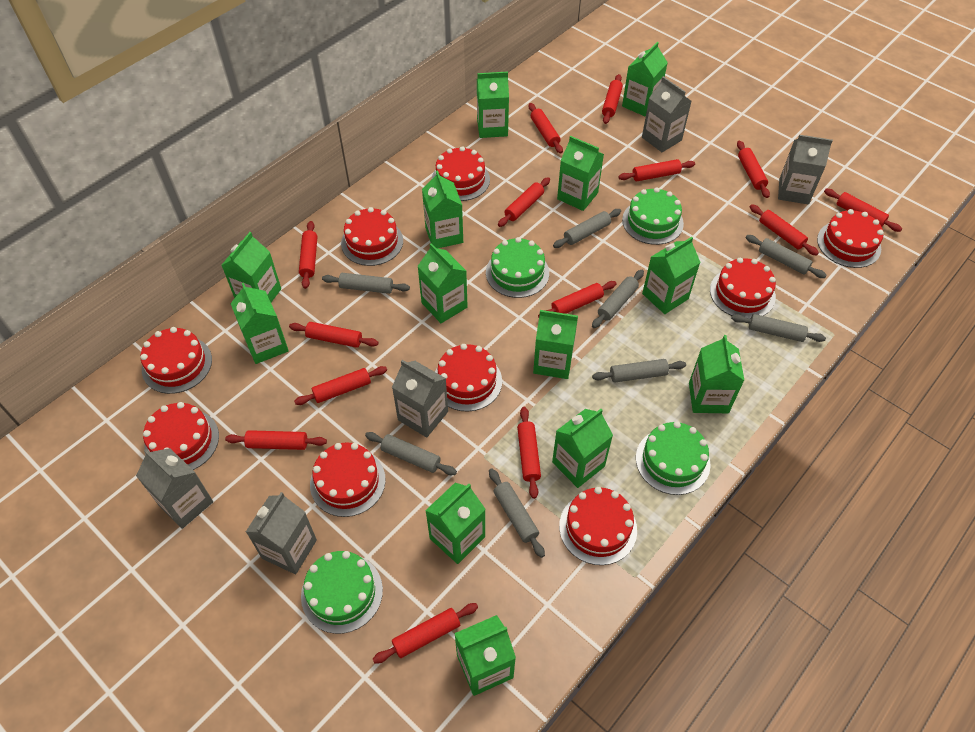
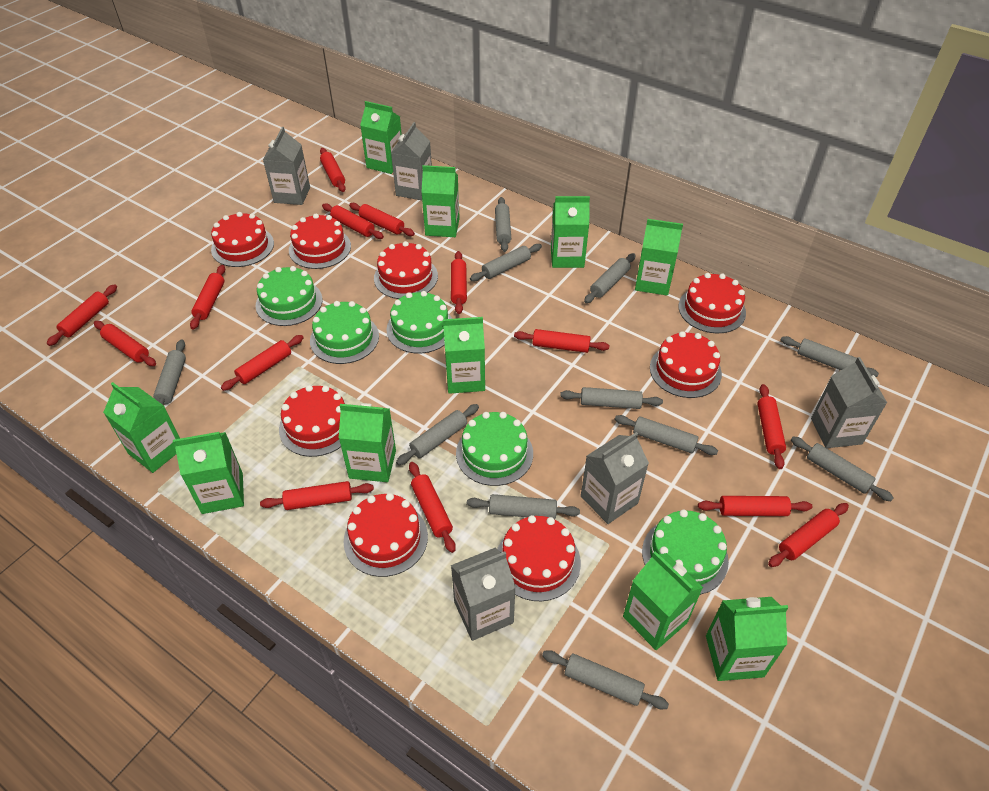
green cake: [301,551,383,634] [486,237,549,298] [622,187,684,245] [636,421,711,495] = 4 -> [256,266,322,326] [310,301,379,364] [386,291,452,354] [456,412,533,486] [642,510,729,595] = 5
green carton: [221,232,281,302] [230,283,289,364] [417,243,468,323] [422,171,463,248] [425,483,485,564] [454,615,516,696] [477,72,509,138] [533,310,578,379] [552,409,613,488] [557,136,604,211] [622,42,668,117] [642,237,701,314] [689,335,745,413] = 13 -> [103,382,180,473] [173,432,244,514] [339,403,396,482] [360,101,402,174] [421,165,460,237] [443,317,485,394] [551,196,590,268] [623,551,703,650] [635,219,683,296] [706,597,788,681] = 10
grey rolling pin: [322,273,410,294] [365,432,457,475] [489,469,545,558] [553,209,621,248] [592,270,644,328] [592,359,686,383] [731,314,826,342] [746,235,827,278] = 8 -> [153,339,186,405] [396,404,479,465] [467,494,580,519] [470,244,542,281] [495,197,511,252] [542,650,669,709] [560,387,663,409] [584,253,636,303] [615,415,718,455] [781,336,879,377] [791,436,894,501] = 11
red cake: [140,327,212,394] [143,402,219,470] [310,443,386,517] [341,207,403,266] [431,146,490,201] [435,344,502,412] [559,487,637,565] [710,258,776,319] [817,209,884,268] = 9 -> [211,212,274,267] [279,385,345,457] [289,214,351,269] [343,493,428,577] [374,241,438,299] [497,515,581,601] [650,331,722,398] [679,273,746,333] = 8

